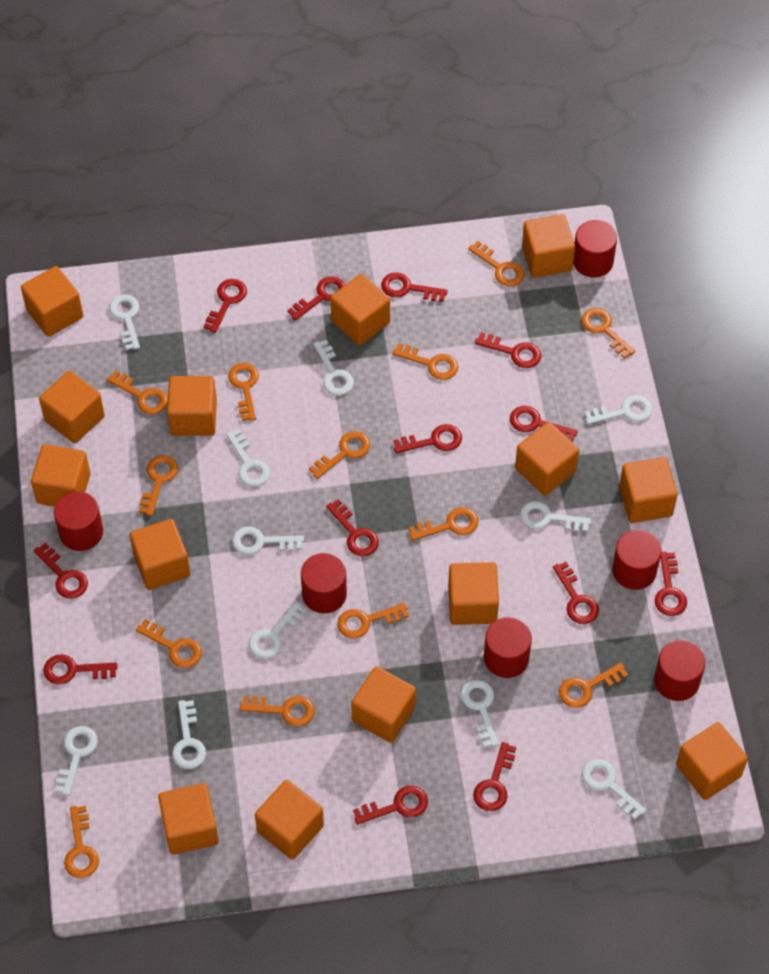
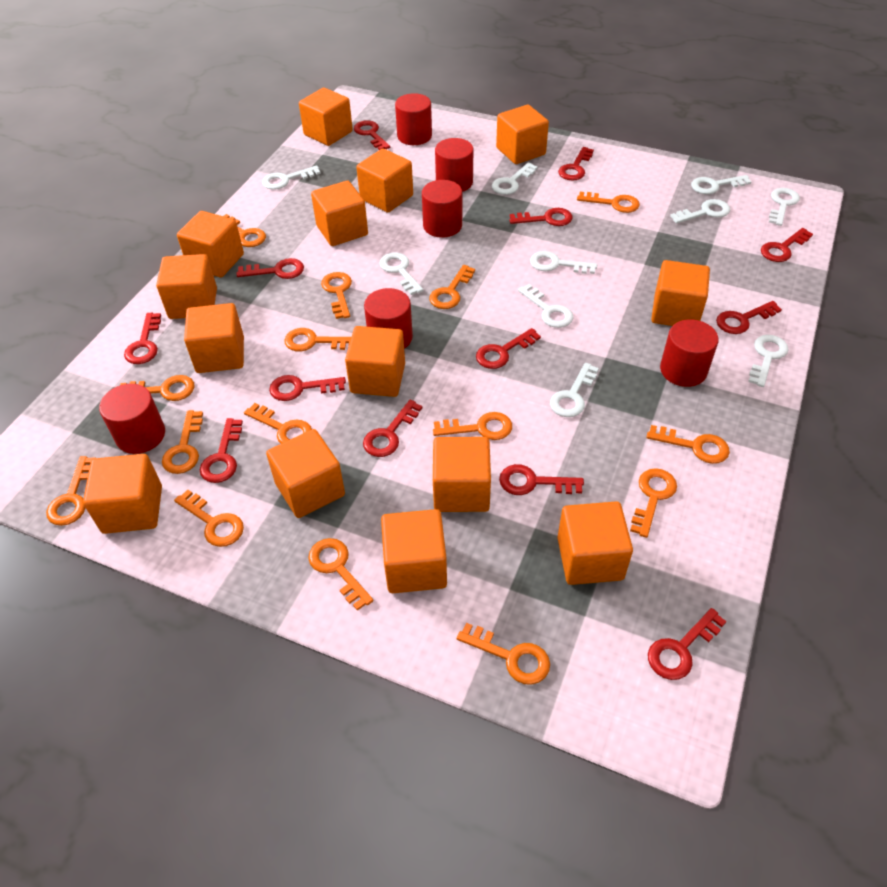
orange key: [64,806,99,878] [107,371,168,414] [136,619,202,668] [139,455,178,516] [228,363,259,421] [240,696,315,726] [309,431,370,479] [337,603,409,638] [392,343,458,380] [409,507,479,541] [468,241,525,286] [559,663,628,708] [582,308,635,359] = 13 -> [46,456,95,526] [120,375,195,401] [162,410,203,474] [174,490,244,547] [224,214,266,247] [244,403,312,444] [285,328,351,351] [308,538,374,611] [321,272,352,319] [429,265,475,309] [433,412,512,440] [457,623,550,685] [577,192,640,213] [630,468,677,538] [646,425,730,464] = 15
white key: [55,726,98,796] [109,294,140,350] [172,700,206,769] [226,429,270,487] [232,527,304,555] [249,601,307,659] [313,340,354,396] [461,680,499,748] [520,501,591,532] [582,759,646,820] [585,395,653,425] = 11 -> [262,165,321,190] [379,252,423,295] [492,162,538,195] [518,284,573,328] [530,251,597,274] [550,363,599,417] [670,199,730,224] [691,175,751,194] [748,335,789,387] [769,188,800,226] = 10

